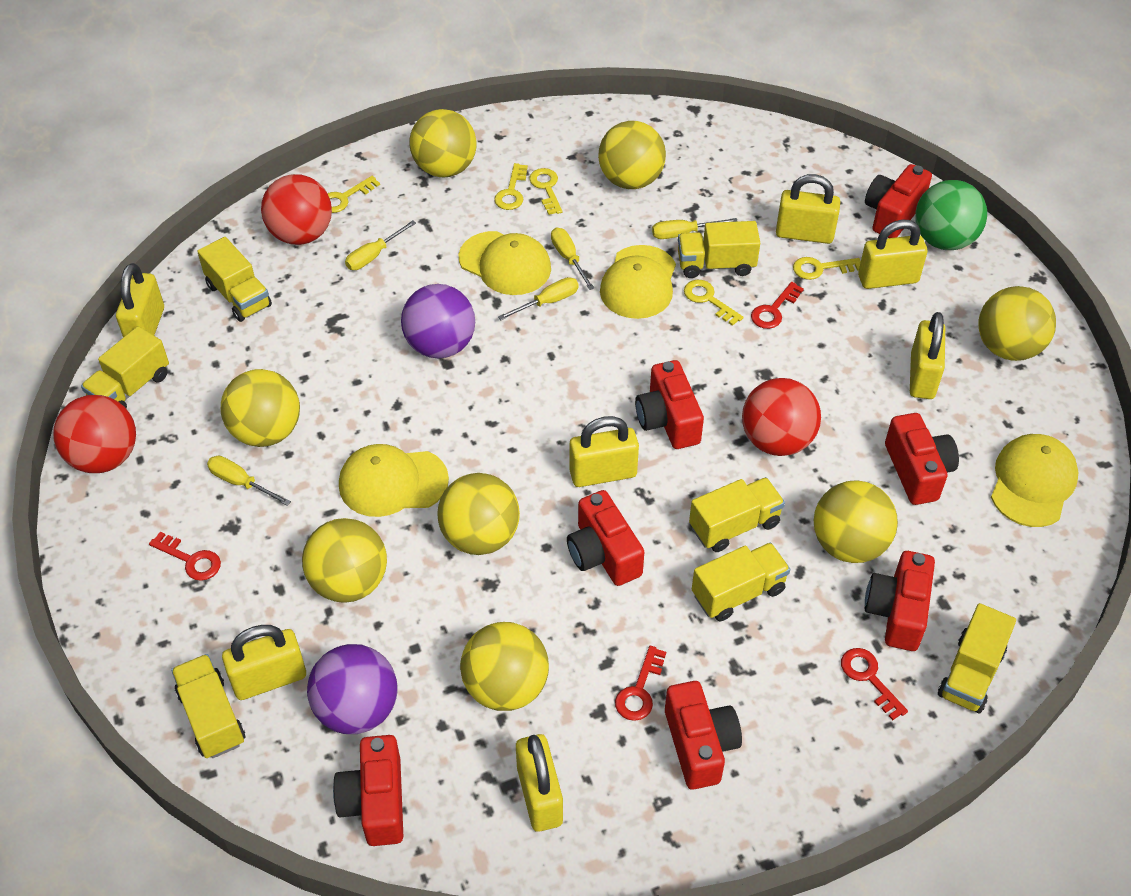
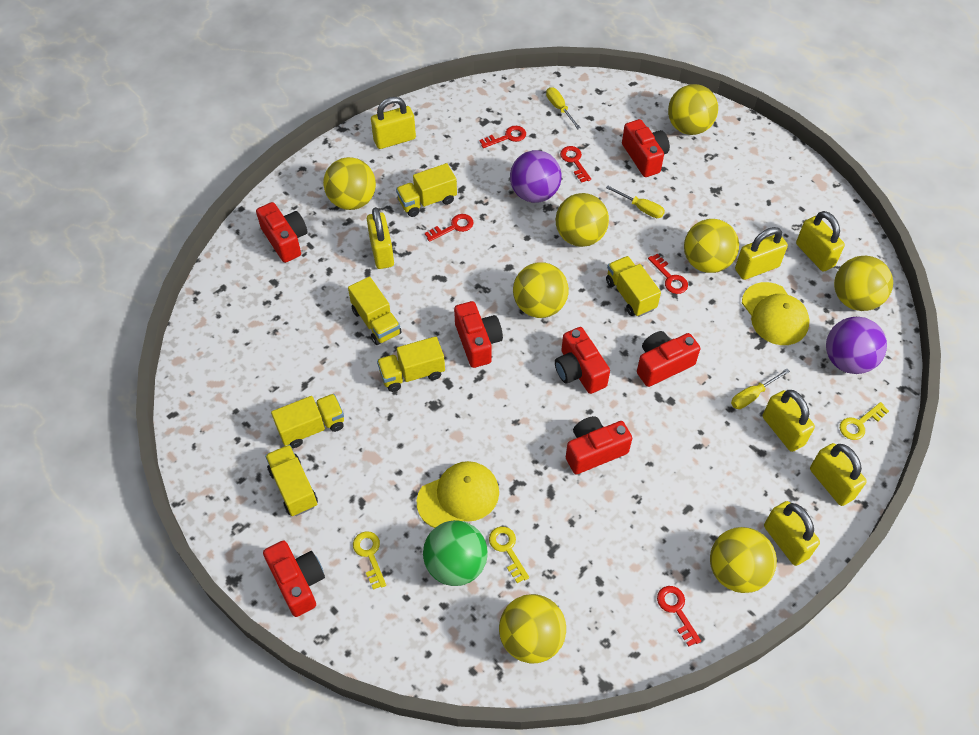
red ball: [53,395,136,473] [261,174,332,245] [742,378,821,456] = 3 -> none = 0
red key: [149,532,221,581] [615,646,666,721] [751,282,804,329] [841,648,908,720] = 4 -> [425,214,474,242] [480,126,526,148] [560,146,591,183] [648,253,688,294] [657,586,701,647] = 5
yellow cap: [339,444,449,517] [459,231,551,295] [600,245,676,319] [991,434,1079,527] = 4 -> [417,461,499,528] [742,282,810,345] = 2
yellow key: [328,176,380,213] [494,163,528,210] [529,168,562,215] [684,280,744,326] [793,257,861,280] = 5 -> [353,531,386,590] [489,527,529,583] [840,402,889,440] = 3
yellow screwdriver: [207,456,291,506] [345,220,416,270] [498,277,578,320] [551,228,595,290] [652,218,738,239] = 5 -> [546,87,581,129] [606,186,665,218] [731,369,790,409] = 3
yellow truck: [81,326,169,409] [171,654,245,758] [197,237,272,322] [678,221,760,278] [689,477,785,552] [692,543,790,621] [938,603,1016,713] = 7 -> [265,445,318,516] [271,394,344,448] [348,277,402,345] [377,336,445,392] [396,163,457,217] [606,256,661,317] = 6

